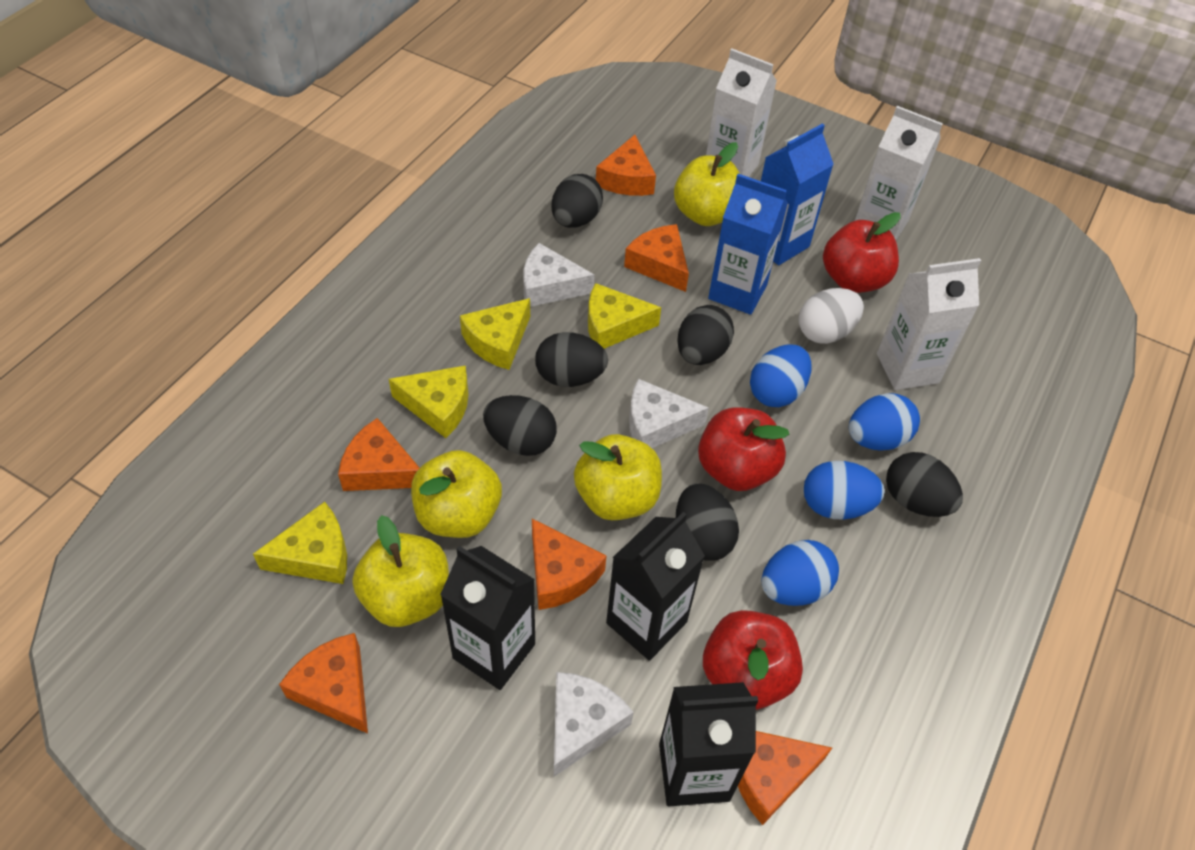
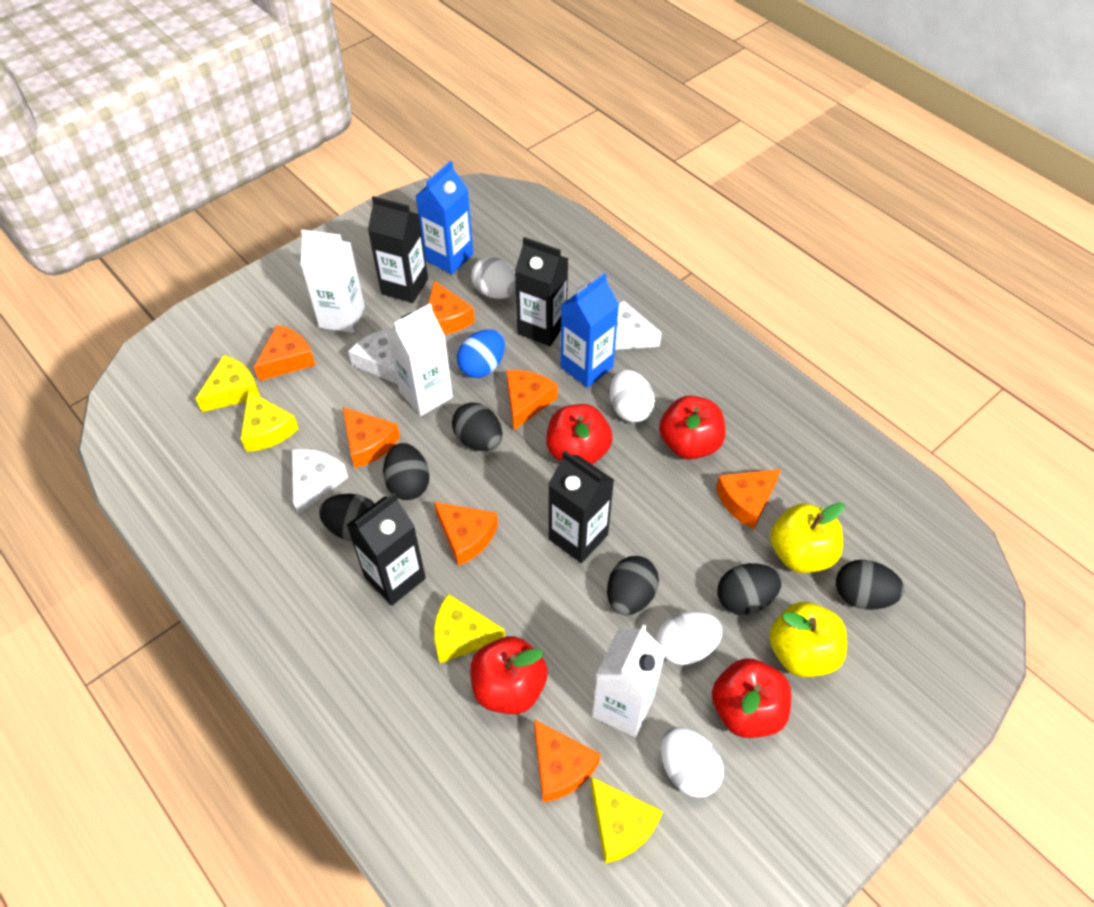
black carton: [440,546,535,690] [606,512,705,661] [659,682,758,806] = 3 -> [347,493,426,606] [368,196,428,303] [515,237,569,346] [548,450,614,563] = 4
blue egg: [750,345,812,407] [761,540,839,606] [804,461,884,520] [849,393,920,451] = 4 -> [457,330,505,378] = 1
orange cheese: [279,633,368,733] [338,418,419,491] [532,519,606,610] [596,135,656,196] [624,224,689,292] [738,731,832,825] = 6 -> [254,325,315,381] [343,407,400,468] [428,281,475,335] [434,502,498,566] [506,370,558,430] [534,719,601,802] [716,469,781,529] = 7
red apple: [698,408,789,491] [703,610,803,710] [823,212,901,293] = 3 -> [470,636,548,714] [546,404,612,464] [659,396,725,460] [712,658,791,738] = 4
white egg: [798,288,864,344] = 1 -> [471,257,516,299] [610,370,655,423] [657,611,723,665] [661,727,724,798] = 4
yellow apple: [352,515,449,627] [411,450,502,538] [574,434,662,520] [674,142,740,226] = 4 -> [769,602,847,677] [770,502,845,573] = 2

